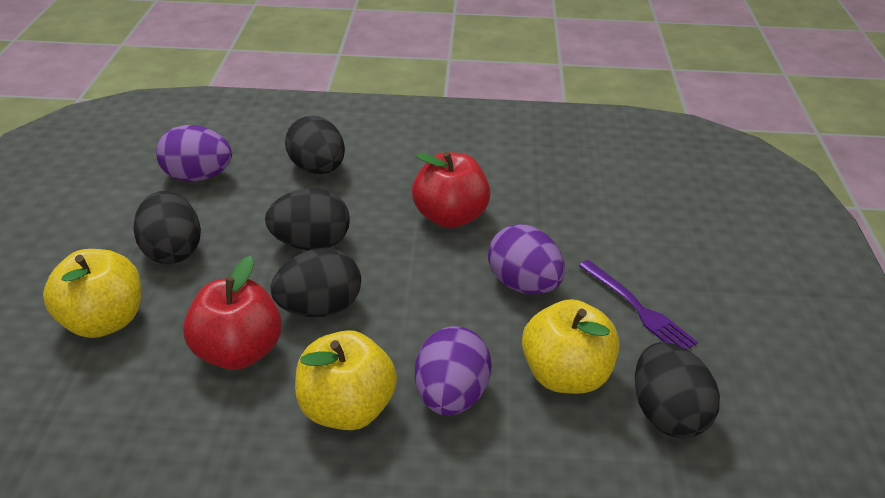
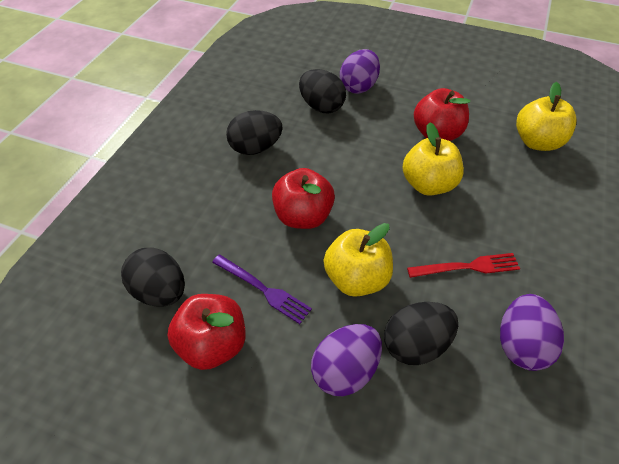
black egg: [133,191,201,264] [265,188,350,250] [270,248,361,317] [285,116,345,174] [635,342,720,438] = 5 -> [121,248,185,307] [226,110,283,155] [299,69,346,113] [384,302,458,365] = 4
red apple: [183,256,282,370] [412,152,490,228] = 2 -> [167,294,246,370] [272,168,335,229] [414,88,470,141] = 3
red fork: none = 0 -> [407,253,520,278] = 1

